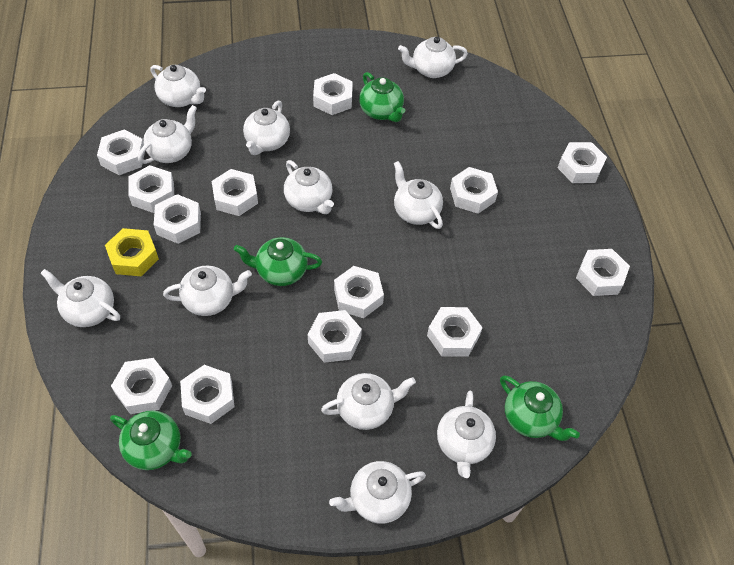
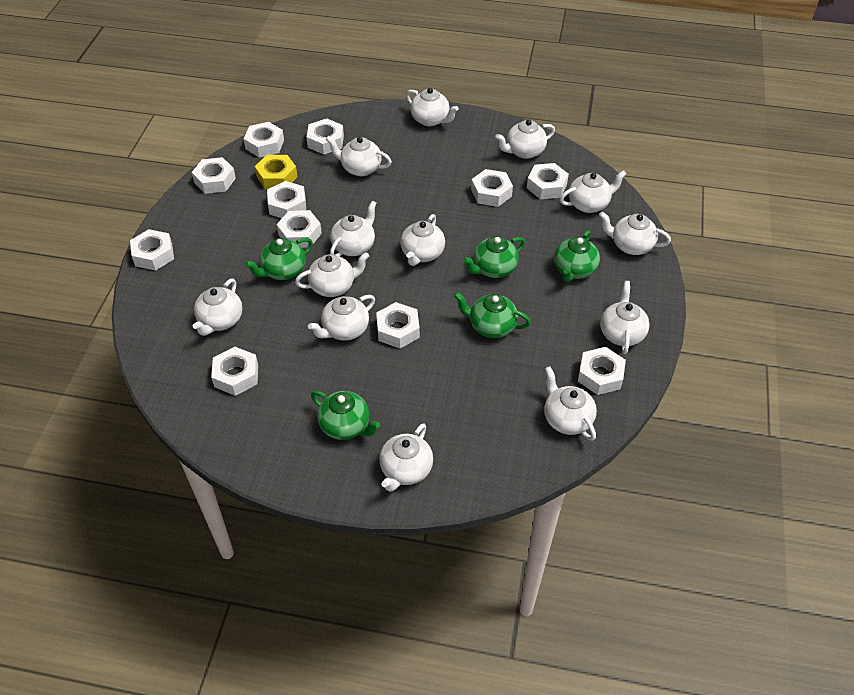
green teapot: [110,411,192,470] [234,237,322,286] [359,72,405,122] [500,375,580,441] = 4 -> [245,238,313,280] [311,391,380,440] [454,292,531,338] [463,236,525,278] [554,230,600,282] = 5
white nut: [97,130,145,175] [111,358,172,414] [128,165,174,213] [154,194,201,244] [180,365,235,424] [212,169,258,216] [308,310,362,363] [313,73,353,115] [334,266,384,318] [427,307,483,357] [450,167,498,214] [558,142,607,183] [576,249,630,296] = 13 -> [130,229,174,271] [192,157,236,194] [211,347,258,396] [244,122,284,158] [267,181,306,218] [277,210,322,248] [306,119,344,154] [376,302,420,348] [471,169,513,207] [527,163,569,199] [578,347,626,395] = 11
white teapot: [40,269,120,327] [138,105,197,164] [151,65,206,107] [163,266,252,316] [243,101,290,155] [284,160,334,214] [321,373,416,430] [329,461,426,524] [394,161,443,229] [398,37,468,78] [437,391,496,478] = 11 -> [192,279,242,336] [295,252,369,297] [308,295,375,341] [326,136,392,176] [330,201,376,257] [379,423,433,492] [400,214,445,266] [406,88,459,126] [495,119,555,159] [544,366,597,441] [560,170,627,213] [599,212,671,255] [600,281,649,354] = 13

